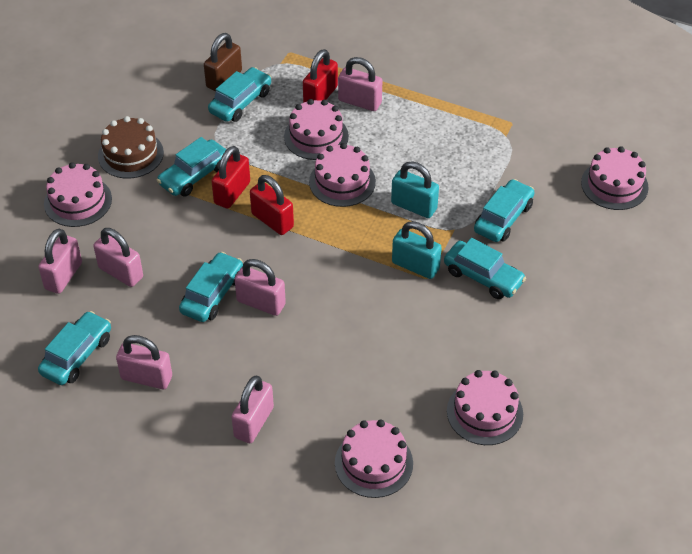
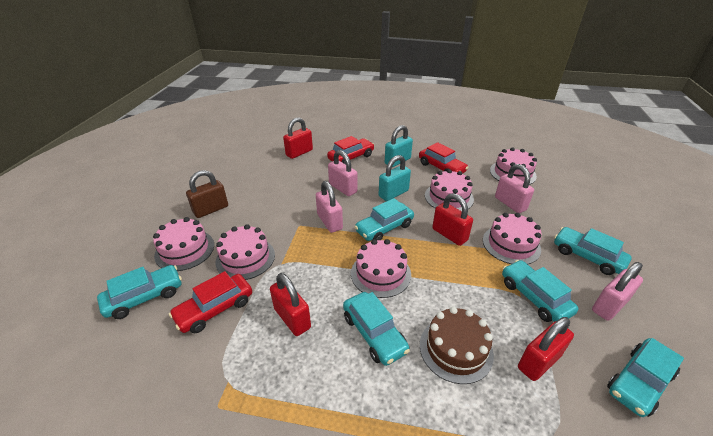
pink padlock: [38,229,82,294] [94,228,143,287] [116,335,172,389] [231,376,274,443] [235,259,286,316] [338,57,382,111] = 6 -> [316,181,343,233] [328,150,357,196] [495,164,534,213] [592,262,643,321] = 4
red car: none = 0 -> [169,271,252,333] [327,136,374,164] [419,142,469,174] = 3
red padlock: [211,146,250,209] [250,175,294,235] [303,49,338,103] = 3 -> [270,273,311,336] [283,117,313,159] [432,193,473,246] [518,317,574,381] = 4

